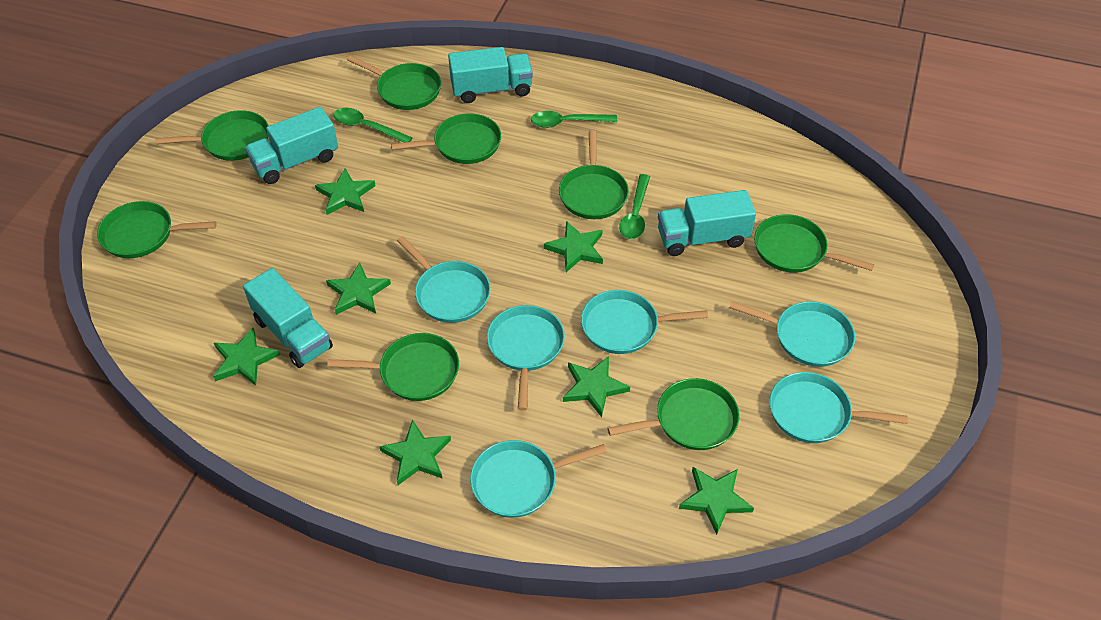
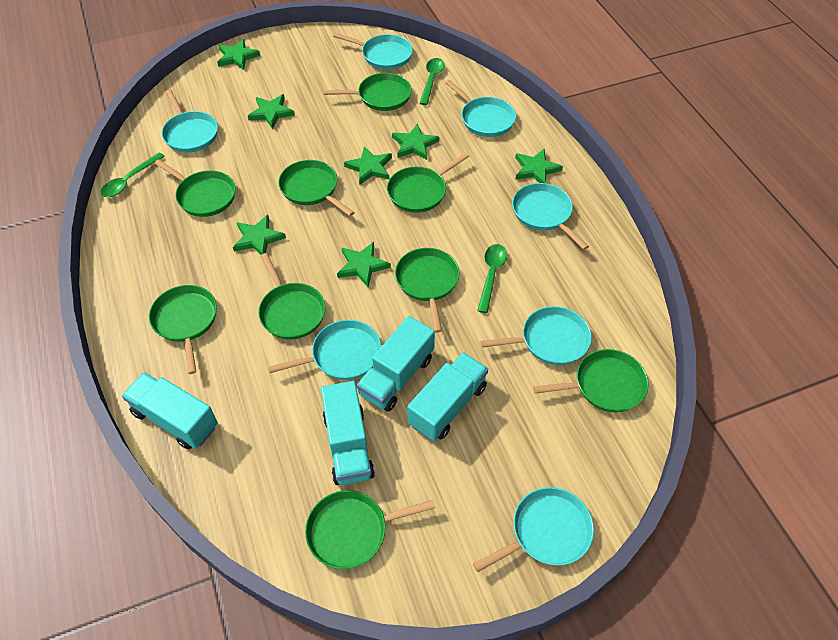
green pan: [97,201,217,258] [155,110,269,161] [327,333,459,401] [347,55,441,110] [391,113,501,164] [559,130,629,219] [608,378,740,450] [754,214,874,273] = 8 -> [149,285,217,374] [154,159,236,217] [258,253,326,340] [278,160,355,216] [305,490,435,569] [324,73,412,111] [387,153,469,213] [395,248,460,333] [533,349,649,412] = 9
turquoise pan: [397,236,491,323] [470,440,607,518] [487,305,565,411] [581,290,708,354] [729,301,855,367] [770,372,908,443] = 6 -> [162,90,218,153] [268,320,381,380] [333,33,413,70] [445,80,516,137] [473,487,594,572] [480,306,592,365] [512,183,589,250] = 7

